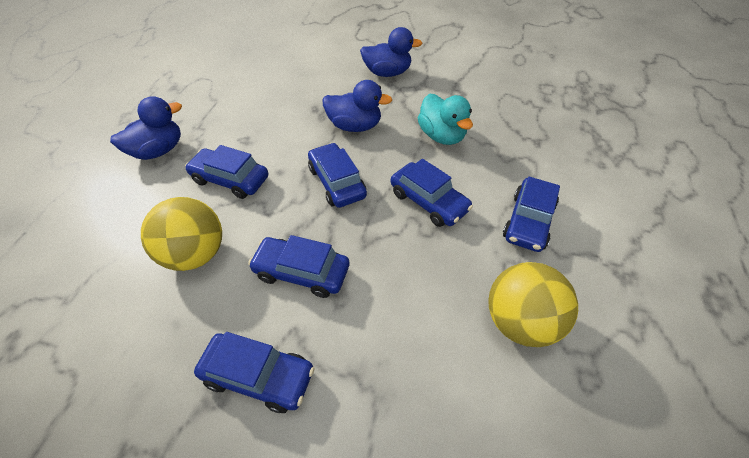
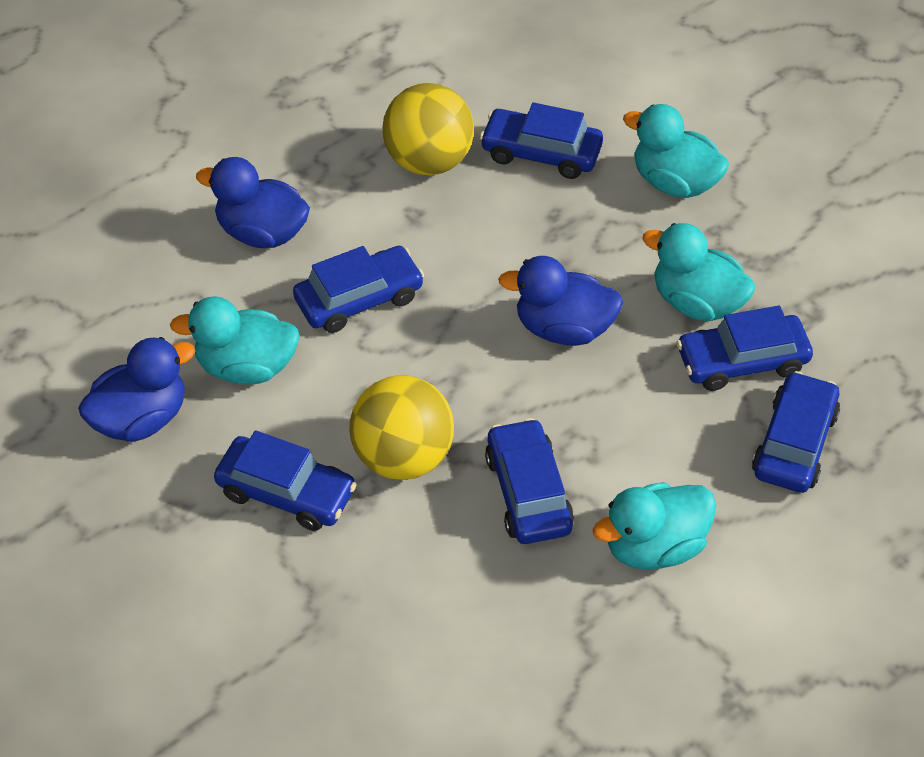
turquoise duck: [418,94,473,145] = 1 -> [170,296,300,385] [593,482,716,570] [623,104,729,198] [642,223,755,321] = 4

